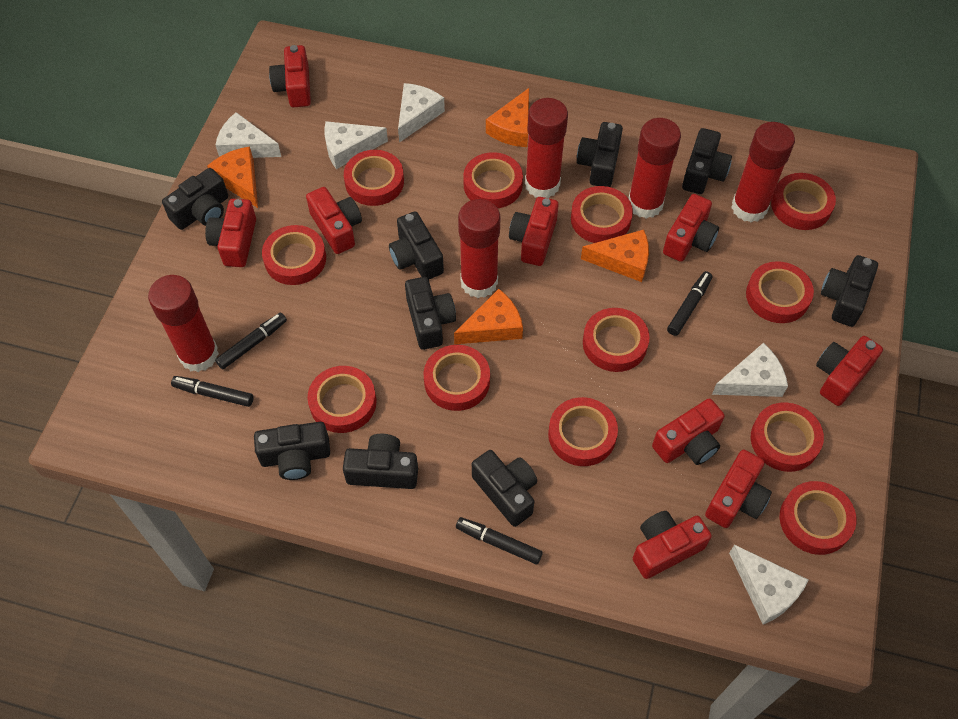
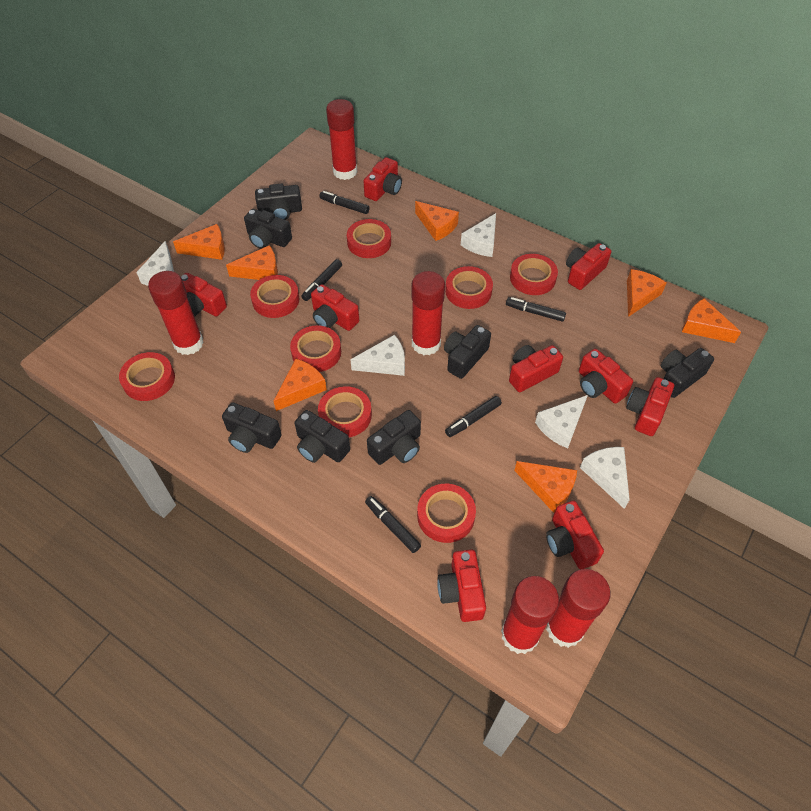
black camera: [162,168,228,230] [254,422,330,480] [343,434,418,489] [389,211,444,280] [405,277,456,350] [472,450,537,527] [577,122,623,187] [682,128,732,194] [821,255,878,327] = 9 -> [222,402,282,453] [244,209,292,249] [255,184,302,220] [294,410,350,463] [367,410,421,465] [444,325,491,379] [660,348,714,398] = 7
black marker: [171,376,254,407] [215,312,287,369] [456,517,543,564] [667,271,712,336] = 4 -> [301,259,342,301] [319,191,370,214] [365,496,421,553] [445,396,502,437] [506,297,566,322] = 5
orange cheese: [207,146,258,208] [454,289,523,344] [486,88,529,147] [581,229,649,282] = 4 -> [173,224,225,260] [226,245,278,280] [274,359,327,411] [415,201,459,241] [514,461,577,513] [627,269,666,317] [682,299,741,343] = 7
red tape: [262,225,326,285] [307,366,376,433] [344,150,404,206] [424,345,490,411] [463,152,523,208] [548,397,618,466] [571,186,633,243] [583,308,650,372] [746,261,814,323] [751,402,824,472] [771,173,836,230] [780,481,856,555] = 12 -> [119,352,175,401] [250,275,299,318] [290,325,341,372] [318,386,372,437] [347,219,391,258] [417,484,476,543] [445,266,493,309] [510,254,558,295] = 8

